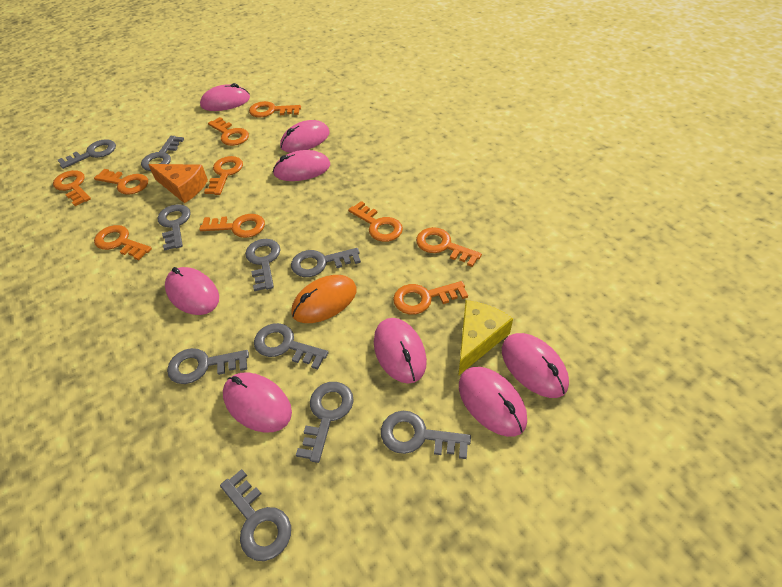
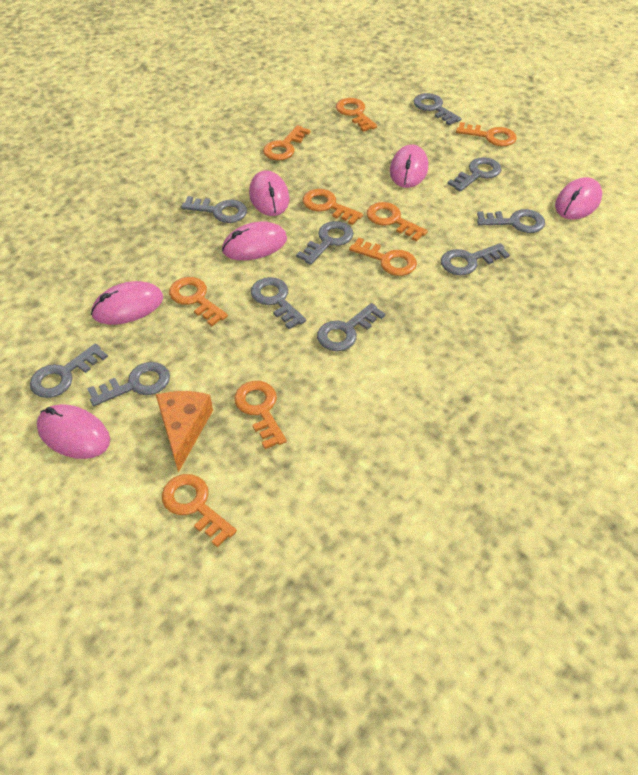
orange key: [53,170,91,206] [94,169,148,195] [94,225,152,260] [199,214,265,238] [204,156,243,195] [208,117,249,146] [249,101,301,118] [348,201,403,242] [393,281,468,314] [416,227,482,267] = 10 -> [162,474,237,548] [169,277,228,326] [234,381,287,449] [263,125,311,160] [303,189,363,225] [336,98,377,132] [349,238,417,276] [367,202,428,241] [456,122,517,146] = 9
orange mouse: [292,275,357,323] = 1 -> none = 0
pink mouse: [165,267,219,315] [200,83,250,111] [223,372,292,433] [273,150,330,181] [280,120,329,153] [374,318,427,384] [459,367,527,437] [502,333,569,398] = 8 -> [37,404,110,459] [91,281,163,325] [222,222,287,260] [249,170,289,216] [390,144,428,188] [555,177,602,220] = 6
yellow cheese: [458,300,513,376] = 1 -> none = 0

